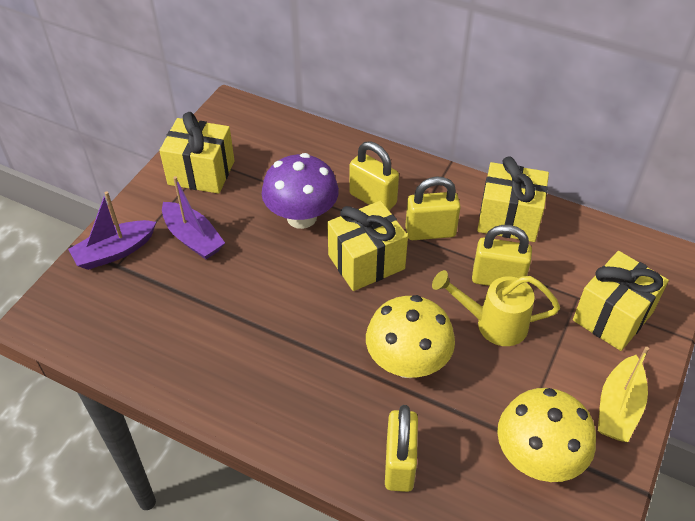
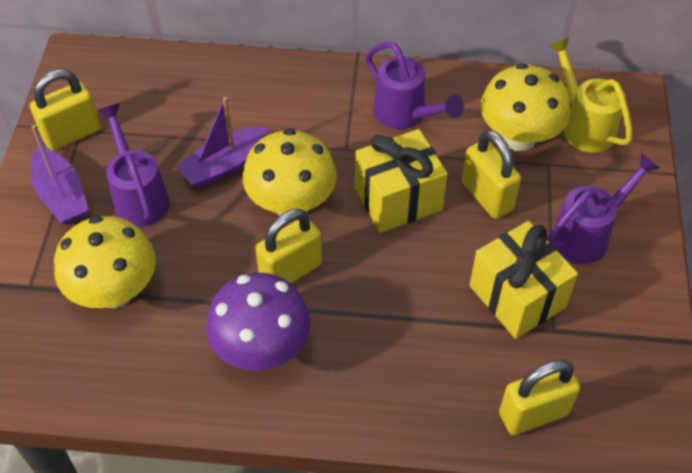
purple watering can: none = 0 -> [97,103,170,227] [365,41,464,129] [547,153,660,264] = 3
yellow boat: [598,347,649,442] = 1 -> none = 0
yellow gift: [159,112,235,194] [327,201,408,291] [477,156,549,242] [573,251,669,351] = 4 -> [355,129,447,233] [470,221,578,339] = 2
yellow mushroom: [366,295,455,378] [497,388,596,482] = 2 -> [54,216,156,308] [243,129,337,216] [480,63,570,151] = 3

